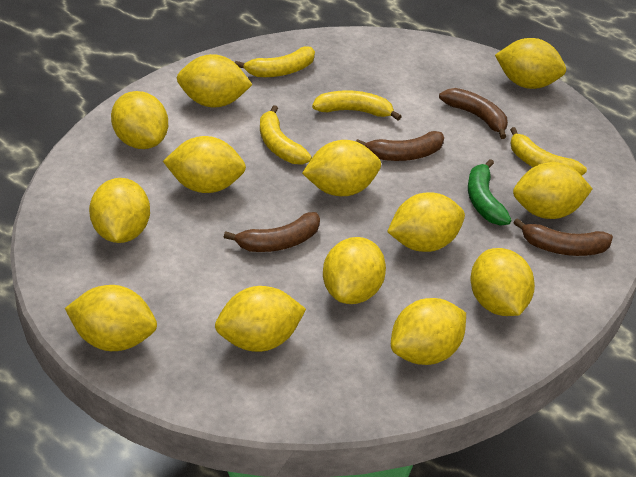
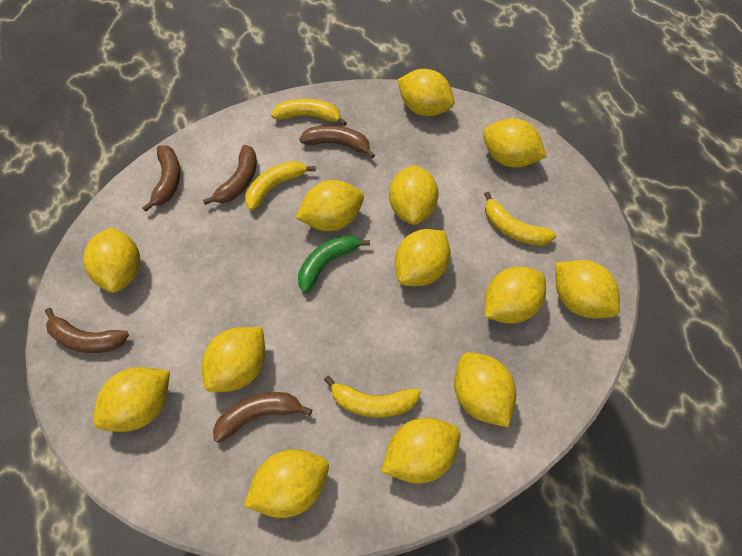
brown banana: [224,212,320,252] [356,131,444,161] [439,88,508,139] [513,218,613,256] = 4 -> [45,308,129,353] [142,145,180,212] [203,145,257,205] [213,392,312,443] [299,125,375,158] = 5

